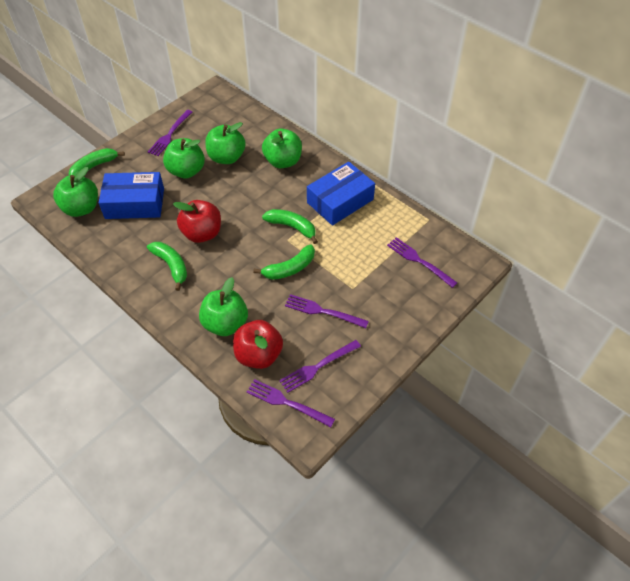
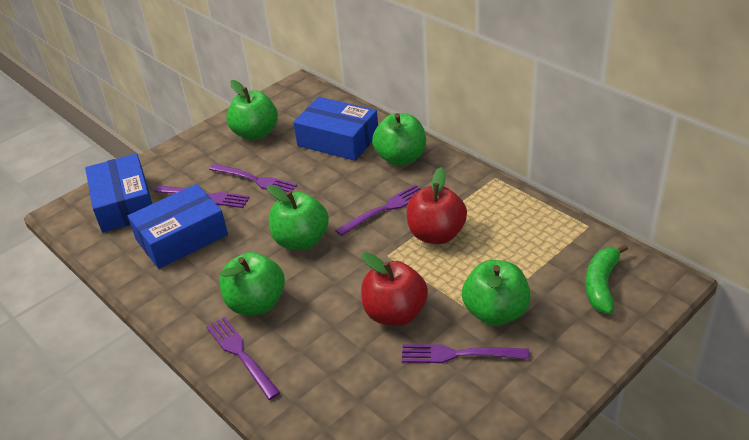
blue box: [99,172,164,219] [307,162,375,226] = 2 -> [85,153,152,233] [128,184,228,269] [293,97,378,161] = 3
green banana: [69,148,125,175] [147,242,187,291] [253,245,315,280] [262,209,318,244] = 4 -> [585,244,628,314] = 1

